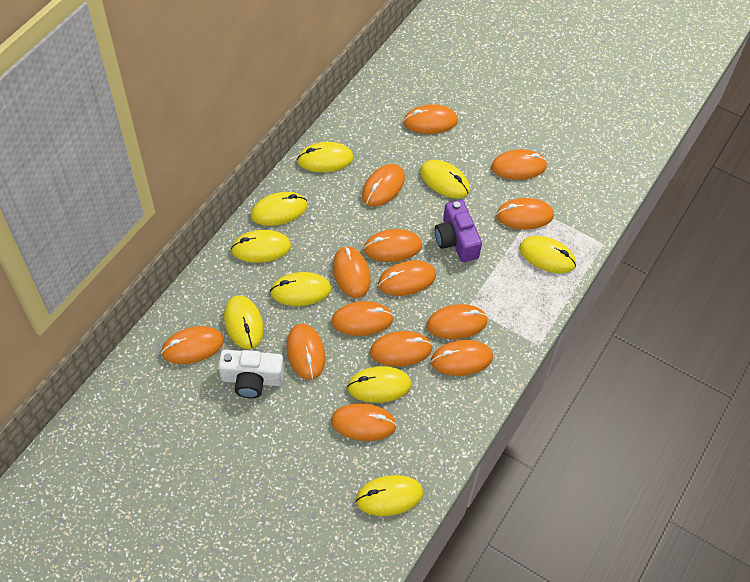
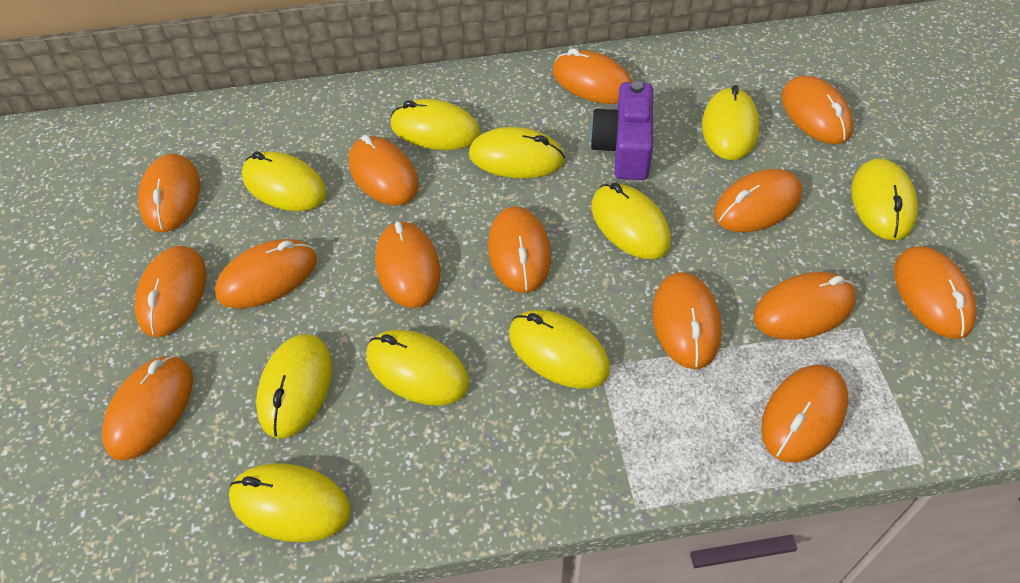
white camera: [218,350,284,398] = 1 -> none = 0
yellow mouse: [224,295,264,349] [231,230,291,263] [251,192,307,226] [270,272,331,306] [297,142,353,172] [347,366,412,403] [356,475,423,516] [420,160,470,198] [519,236,576,273] = 9 -> [229,463,351,542] [242,151,327,211] [256,334,332,438] [367,329,469,405] [390,99,480,150] [469,127,565,178] [509,310,610,389] [591,183,671,259] [702,85,759,160] [851,158,918,240] = 10

